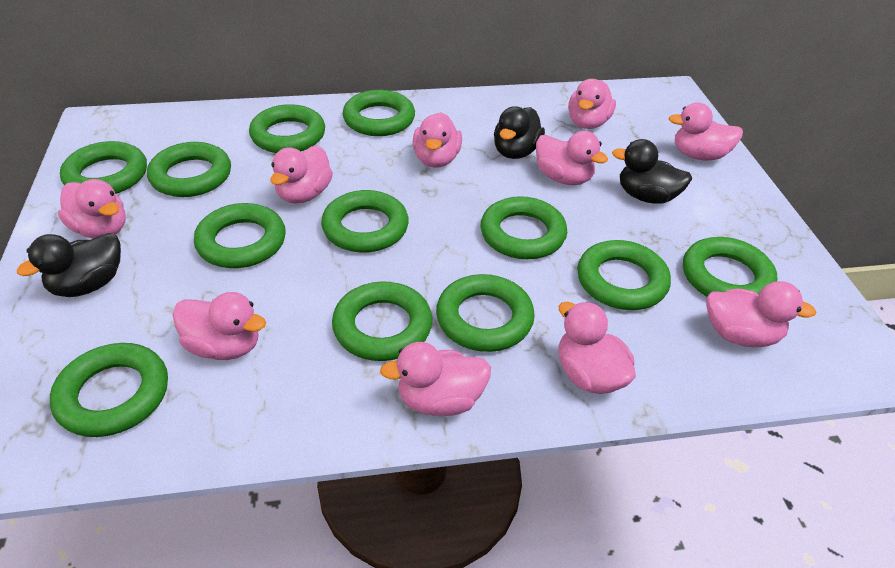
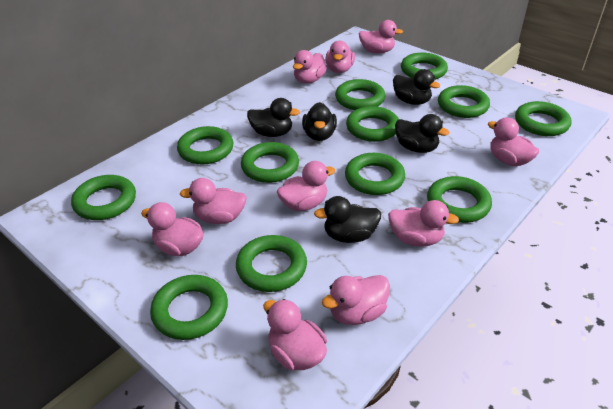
black duck: [17,233,121,297] [494,106,545,159] [612,139,692,204] = 3 -> [247,98,300,137] [302,102,337,141] [314,196,381,243] [393,69,440,105] [395,114,449,153] = 5

